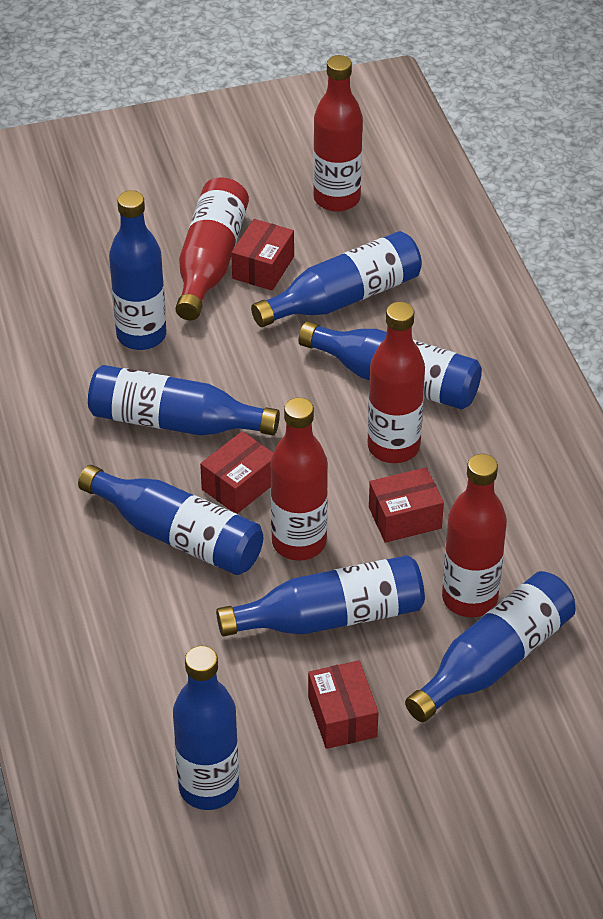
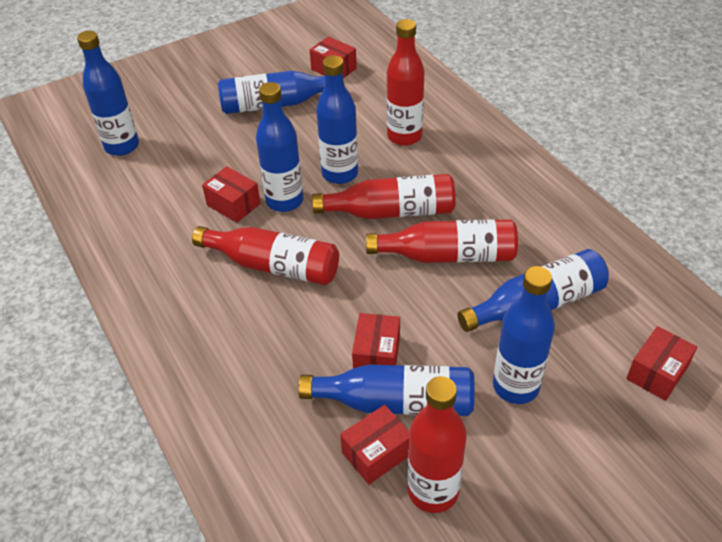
blue bottle: [78,465,263,575] [88,365,280,436] [109,190,167,350] [173,646,239,810] [216,555,425,636] [251,231,422,327] [298,321,482,410] [405,571,576,722] = 8 -> [77,31,139,156] [218,71,325,114] [256,82,303,212] [298,364,474,416] [316,55,358,184] [457,249,609,332] [493,266,555,404] = 7
red box: [200,431,273,514] [231,219,294,291] [308,660,379,749] [369,467,444,543] = 4 -> [202,166,261,223] [310,37,357,78] [340,405,410,485] [352,313,400,368] [626,326,697,401] = 5

